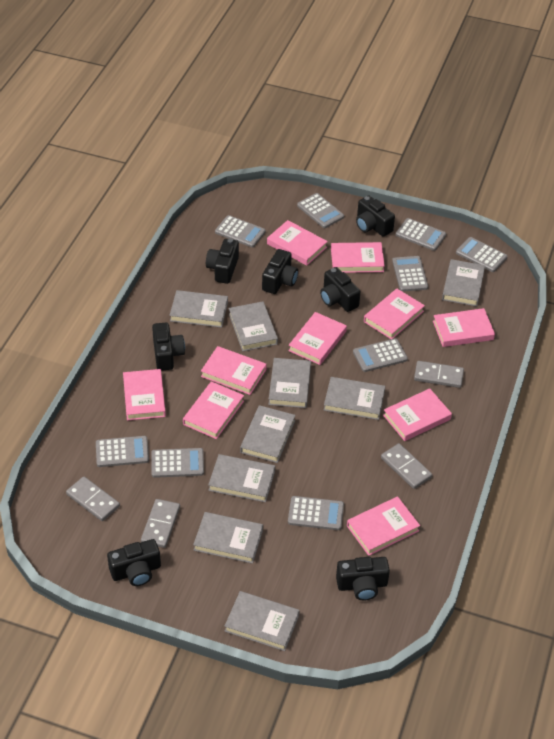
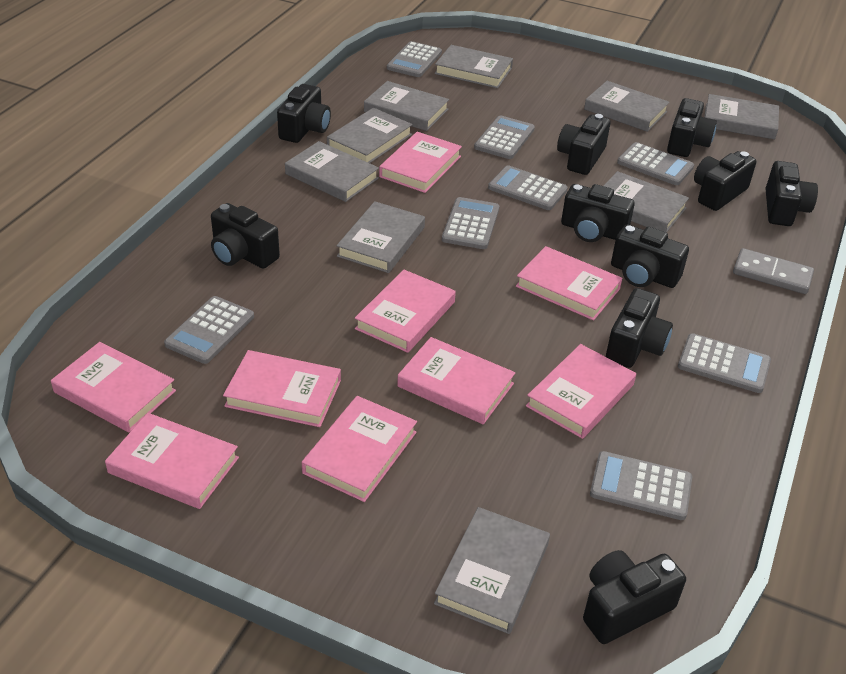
black camera: [107,539,161,586] [152,323,185,371] [206,239,239,284] [262,249,298,294] [320,267,360,312] [336,557,390,600] [356,195,395,237] = 7 -> [211,203,280,269] [277,84,331,143] [557,114,610,175] [561,184,635,242] [583,550,686,644] [606,288,673,368] [611,225,689,288] [667,98,717,157] [694,151,756,211] [766,161,818,226] = 10
grey calculator: [96,436,149,467] [151,448,204,478] [215,215,266,247] [288,496,344,530] [297,193,344,228] [353,338,408,372] [392,256,428,292] [396,218,446,251] [456,237,508,272] = 9 -> [164,296,254,364] [387,41,442,77] [442,197,499,249] [474,115,535,159] [488,165,568,210] [590,451,692,520] [617,142,694,185] [678,333,771,393] = 8
grey domino: [66,476,120,521] [141,499,180,548] [381,443,432,489] [414,361,464,388] = 4 -> [733,248,814,294] = 1
pink book: [123,369,166,421] [183,381,244,439] [201,346,266,395] [267,220,328,266] [288,312,347,365] [331,242,385,273] [347,496,420,556] [364,289,425,339] [383,388,452,441] [433,308,495,347] = 10 -> [51,342,176,432] [105,413,239,509] [223,350,341,427] [302,396,417,502] [355,270,456,353] [379,132,462,193] [397,337,515,424] [516,246,622,321] [526,344,636,439] = 9

